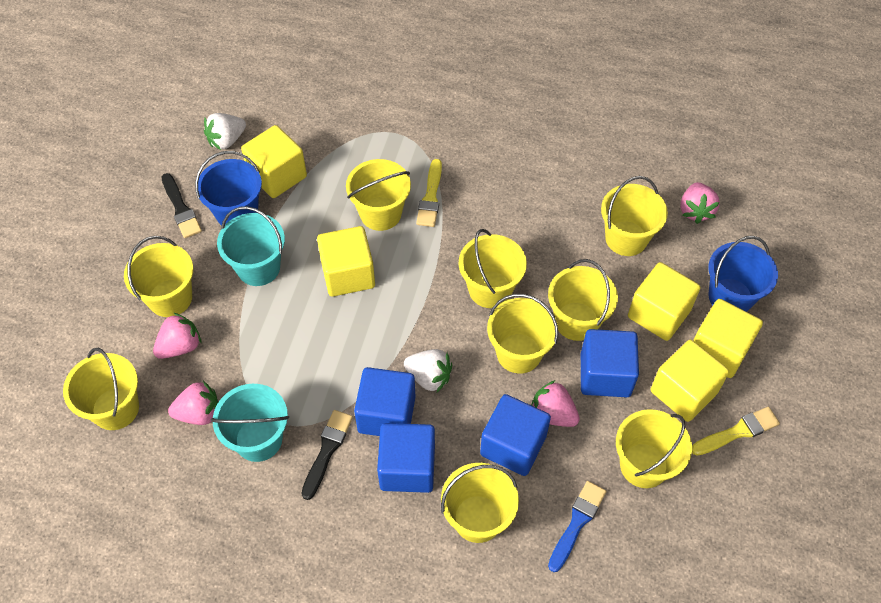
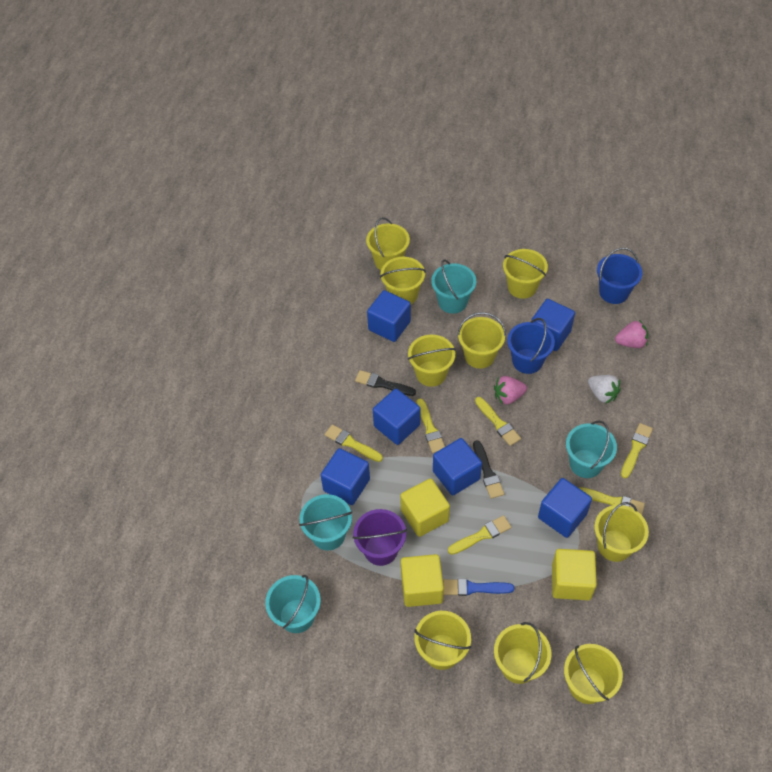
blue cube: [354,367,416,436] [377,423,435,493] [480,394,551,476] [581,329,639,397] = 4 -> [321,448,370,505] [367,290,411,342] [373,389,420,445] [433,438,482,496] [531,299,575,351] [538,478,592,538] = 6
pink strawberry: [153,313,202,359] [168,381,218,425] [531,380,580,427] [680,182,720,224] = 4 -> [494,376,527,405] [615,320,648,348] = 2
purple bucket: none = 0 -> [352,509,407,566] = 1
turquoise bucket: [211,384,289,462] [217,206,285,286] = 2 -> [265,575,321,633] [299,494,352,550] [431,260,476,314] [566,420,617,478] = 4
white strawberry: [204,113,246,150] [404,349,452,392] = 2 -> [588,375,621,404] = 1
yellow brush: [416,159,442,227] [692,407,780,456] = 2 -> [325,424,383,462] [416,398,445,453] [448,515,511,555] [475,397,521,446] [579,487,645,515] [621,423,653,478] = 6
yellow cube: [241,125,307,198] [317,226,375,297] [628,262,700,341] [651,340,729,422] [693,299,763,378] = 5 -> [400,478,450,537] [401,554,444,607] [552,549,597,600] = 3

